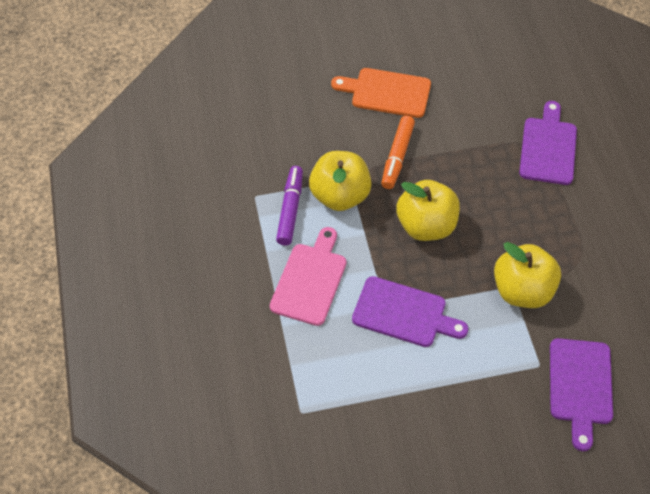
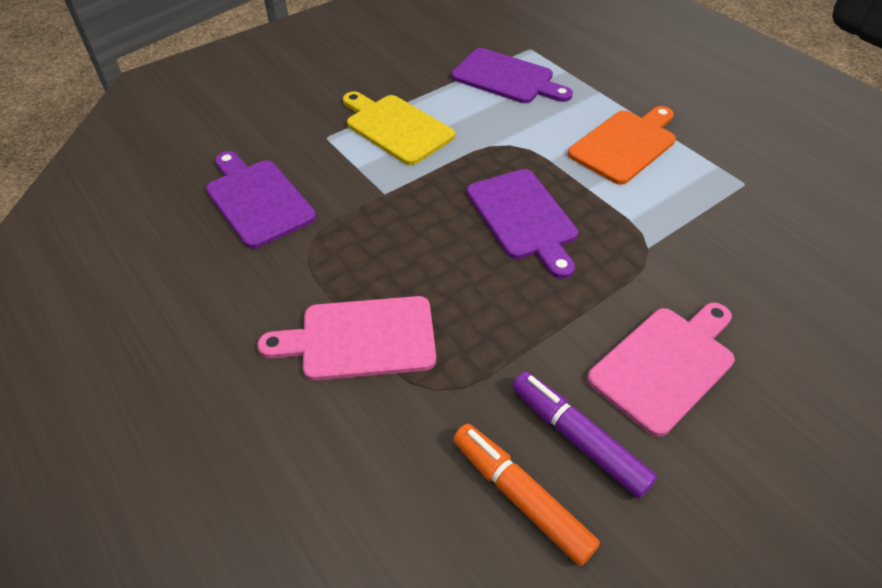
pink cutting board: [270,227,346,326] = 1 -> [257,296,436,381] [587,302,735,437] = 2
yellow apple: [309,151,372,211] [396,180,460,241] [494,242,561,308] = 3 -> none = 0
yellow cutting board: none = 0 -> [343,91,455,165] = 1

